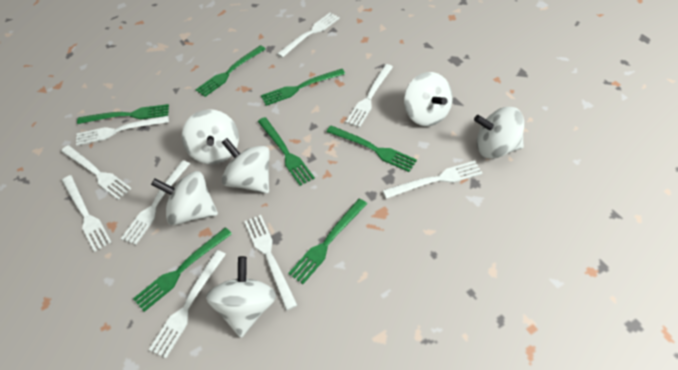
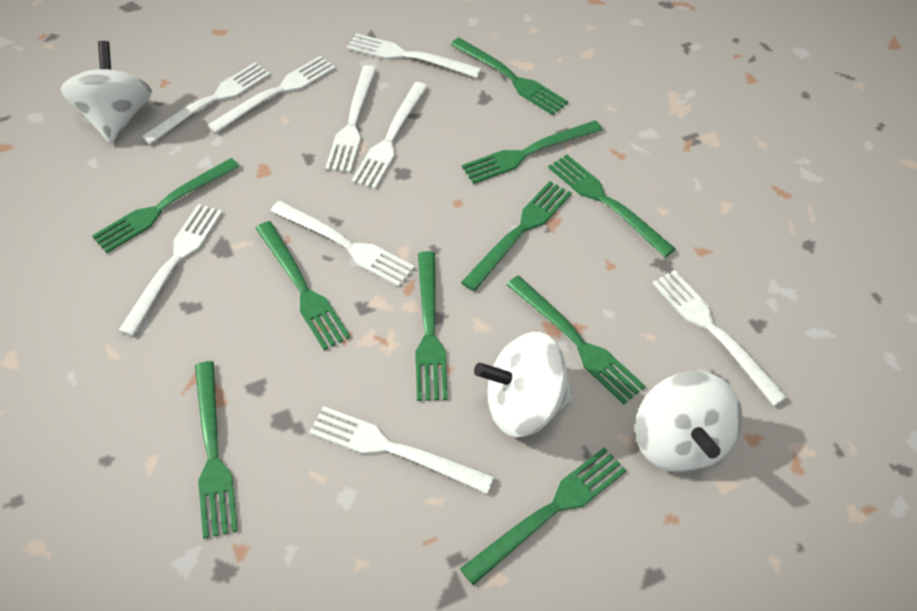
green fork: [77,104,169,124] [133,227,232,312] [195,45,265,97] [258,117,315,186] [261,69,345,106] [288,198,367,284] [326,125,417,172] = 7 -> [92,158,240,253] [195,361,238,539] [256,221,350,350] [415,251,448,401] [450,38,568,115] [460,447,627,585] [461,181,572,291] [462,120,602,184] [507,276,645,405] [548,155,676,257] = 10
white spinning top: [151,171,218,225] [182,109,239,164] [206,256,276,338] [222,138,270,194] [404,72,453,126] [474,107,524,159] = 6 -> [61,41,152,144] [474,332,573,437] [635,372,742,473] = 3

